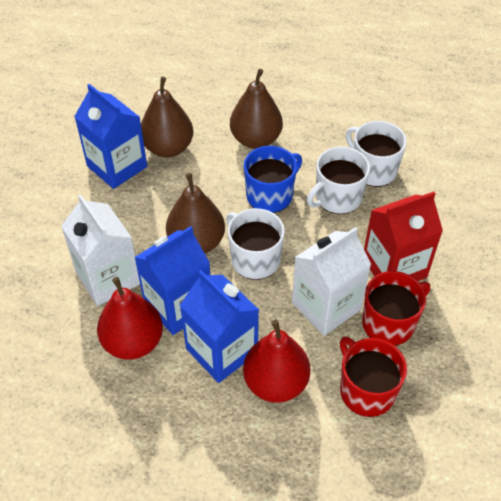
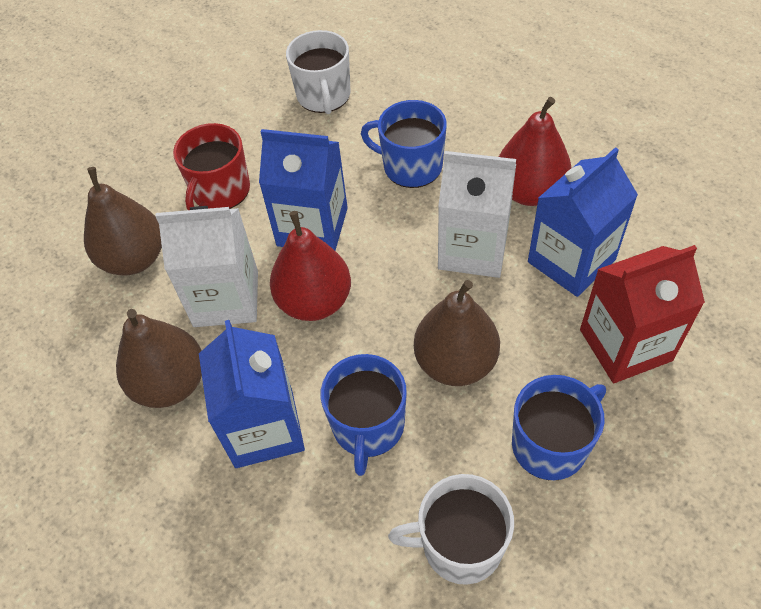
blue mug: [244,146,302,213] = 1 -> [320,354,407,476] [361,100,447,188] [512,375,606,480] = 3
red mug: [340,337,407,417] [362,271,430,346] = 2 -> [173,123,250,210] = 1
white mug: [226,208,285,280] [307,147,370,214] [346,121,407,187] = 3 -> [286,30,351,114] [388,474,514,585] = 2

